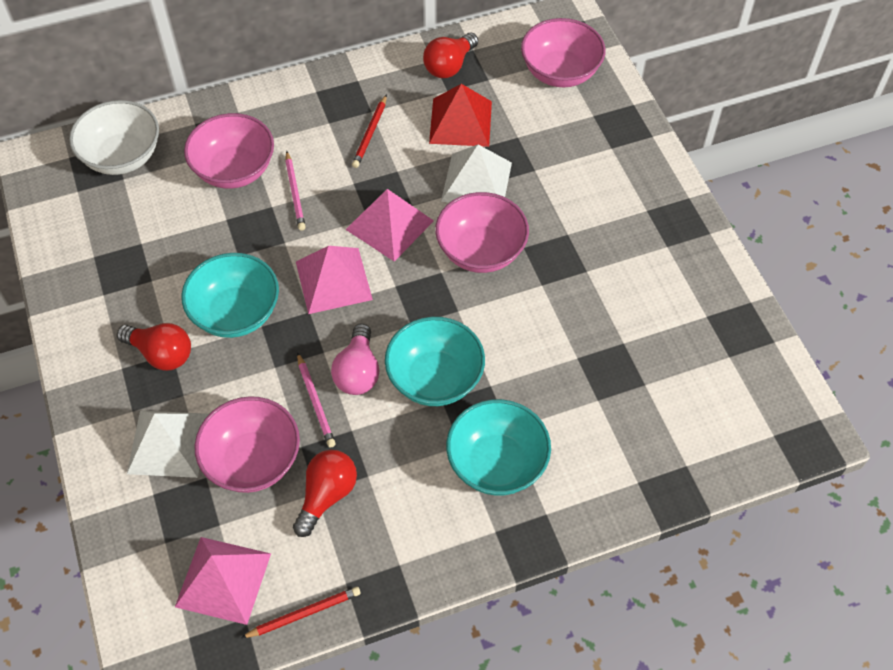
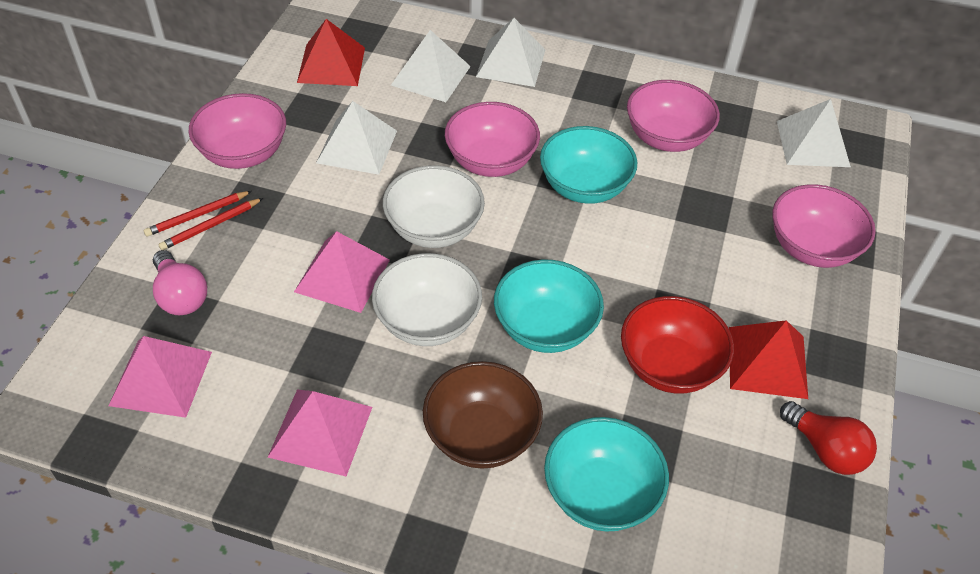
brown bowl: none = 0 -> [423,361,543,469] = 1
pink pencil: [285,151,306,231] [297,352,336,448] = 2 -> none = 0
red bowl: none = 0 -> [621,296,734,393] = 1
red light bulb: [117,323,191,371] [293,450,357,537] [423,33,478,78] = 3 -> [780,401,877,475] = 1
red pyramid: [429,84,492,147] = 1 -> [297,19,365,86] [729,320,808,399] = 2
white bowl: [69,100,159,175] = 1 -> [372,253,482,346] [383,165,485,248] = 2
white pyramid: [127,410,209,478] [441,145,512,203] = 2 -> [316,101,397,175] [391,30,471,102] [476,18,545,87] [777,99,851,167] = 4

